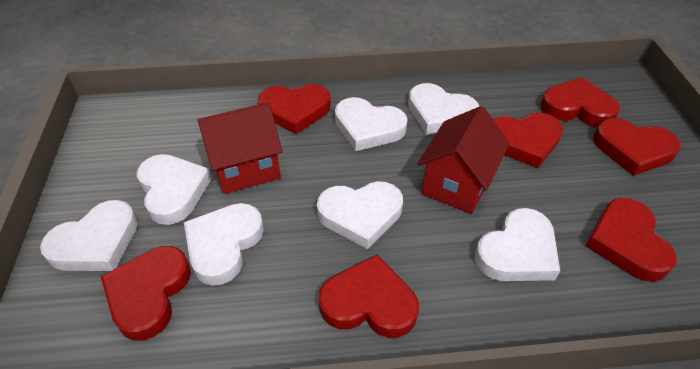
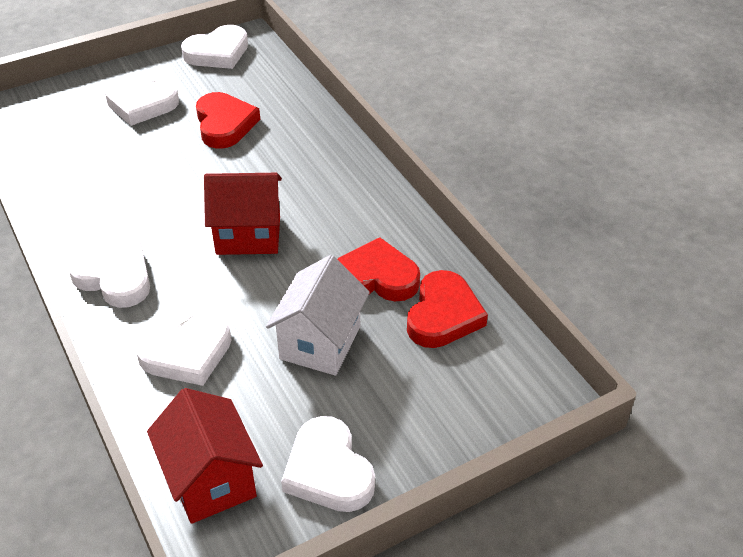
red heart: [101,246,191,341] [258,84,331,134] [319,255,419,338] [493,113,563,168] [540,77,620,127] [585,198,677,282] [593,118,681,176] = 7 -> [196,92,260,149] [338,237,420,302] [407,270,488,348] = 3
white heart: [40,200,138,271] [137,154,212,225] [184,203,264,286] [317,181,403,249] [335,97,407,151] [408,83,479,135] [475,208,560,281] = 7 -> [67,242,150,308] [105,77,179,126] [135,311,232,386] [181,25,248,69] [281,416,375,512] = 5
white house: none = 0 -> [266,255,370,376] = 1

